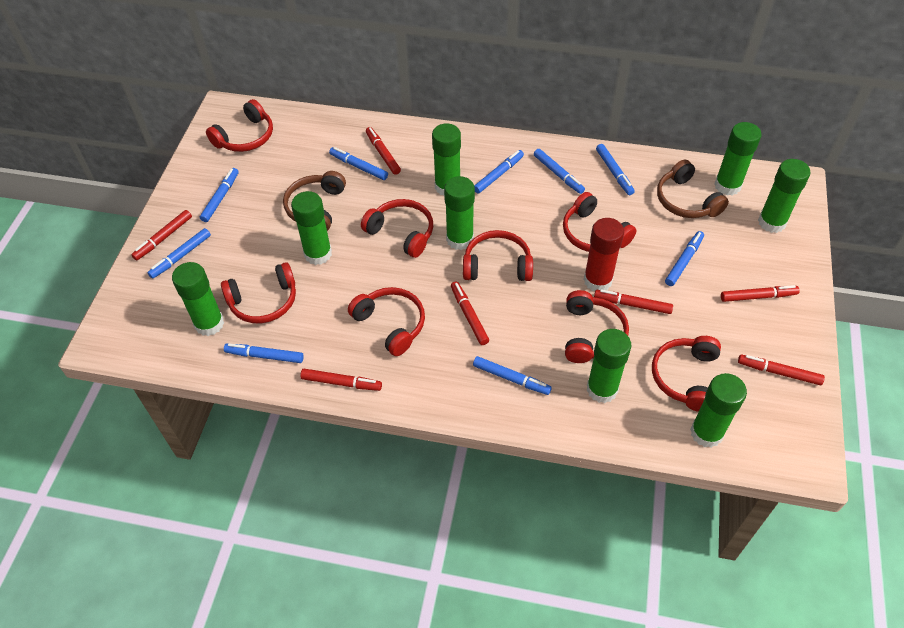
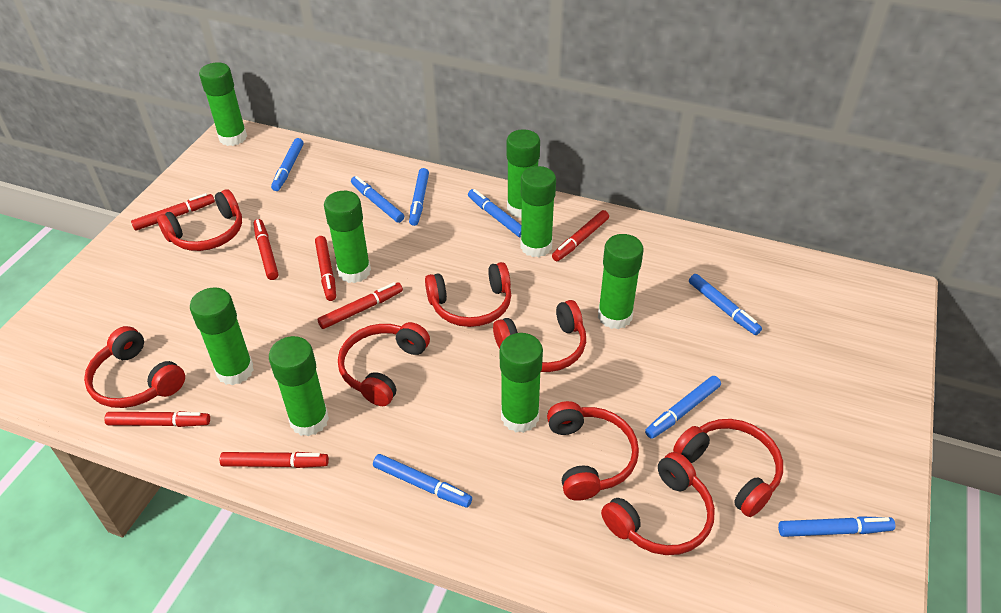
blue marker: [148,228,211,279] [200,168,239,222] [224,343,304,363] [329,147,388,180] [473,356,552,395] [474,150,524,193] [534,149,585,194] [596,144,635,195] [665,231,704,286] = 9 -> [271,138,304,191] [351,176,404,223] [373,454,472,508] [409,168,429,226] [468,189,521,238] [645,376,721,439] [689,274,762,335] [778,516,895,537] = 8
brown headphones: [283,171,346,231] [657,159,729,218] = 2 -> none = 0
red glue stick: [584,218,624,291] = 1 -> none = 0

